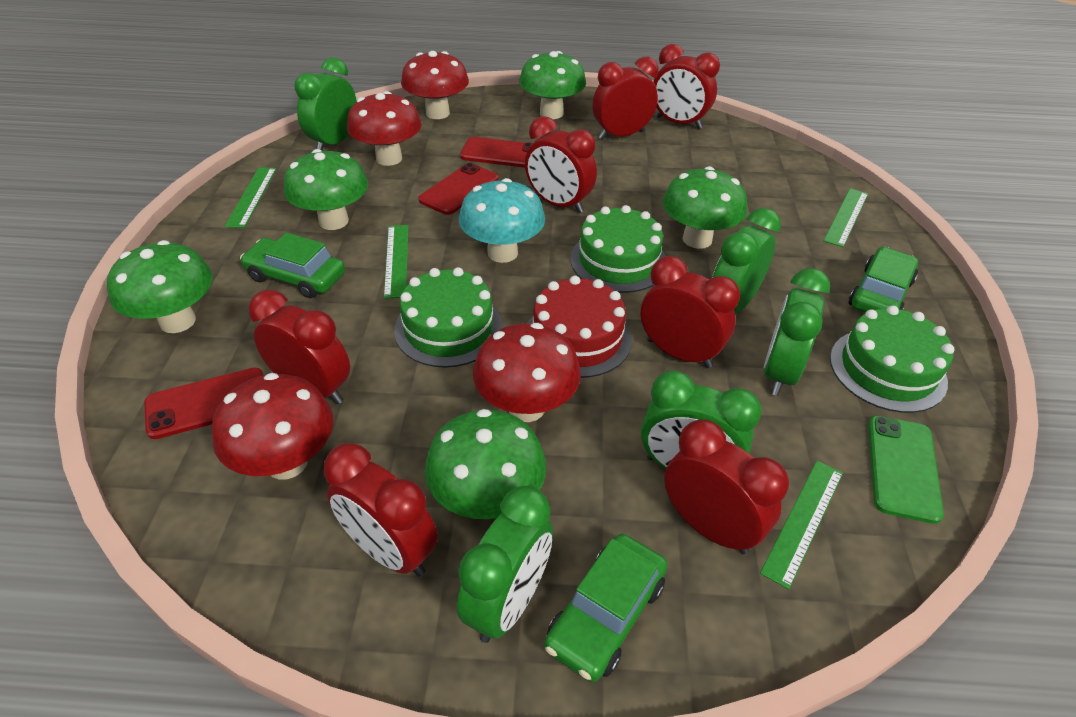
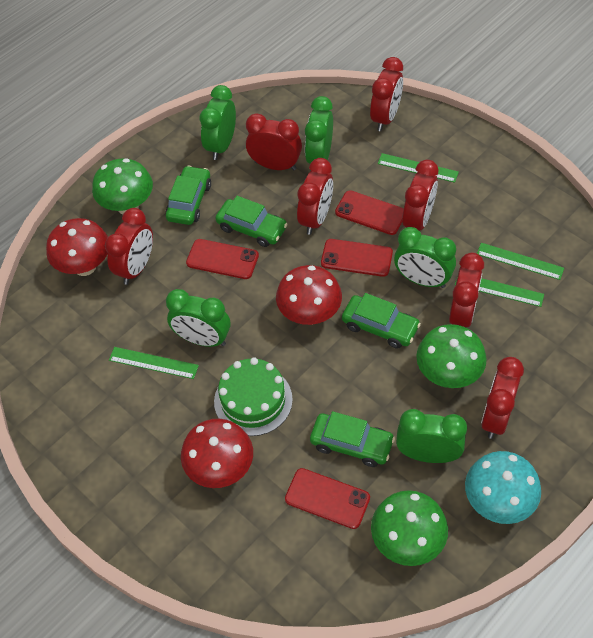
green cake: [394,267,502,368] [570,205,665,293] [830,306,955,413] = 3 -> [214,357,293,436] = 1
green car: [240,232,345,298] [544,534,668,682] [849,247,918,313] = 3 -> [166,166,211,225] [215,196,288,247] [310,411,395,467] [342,293,421,349] = 4
green mushroom: [107,240,213,333] [284,149,368,230] [425,409,546,519] [519,51,586,119] [663,166,747,249] = 5 -> [92,158,153,214] [371,490,448,566] [416,324,486,388] = 3
green phone: [868,416,944,524] = 1 -> none = 0
red cake: [527,276,632,378] = 1 -> none = 0
red mushroom: [212,373,333,480] [347,91,422,166] [401,51,469,119] [473,323,581,422] = 4 -> [46,218,108,276] [181,419,253,488] [276,265,342,325] = 3
red phone: [144,368,263,439] [418,163,498,215] [460,137,532,168] = 3 -> [186,239,259,279] [285,468,370,529] [321,239,393,277] [335,190,404,235] = 4

